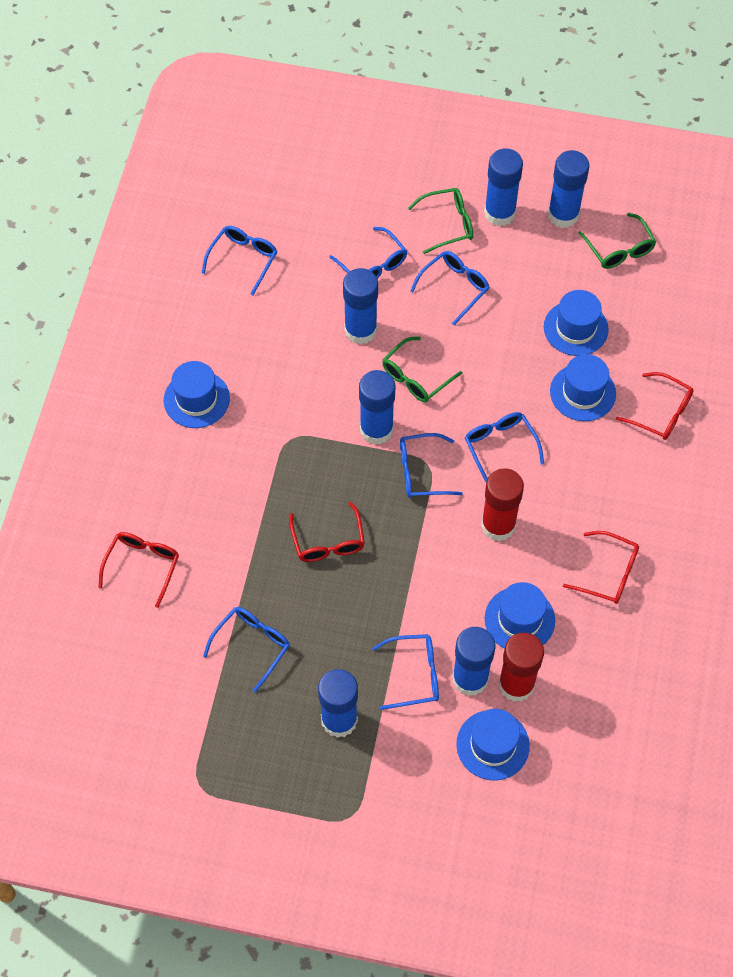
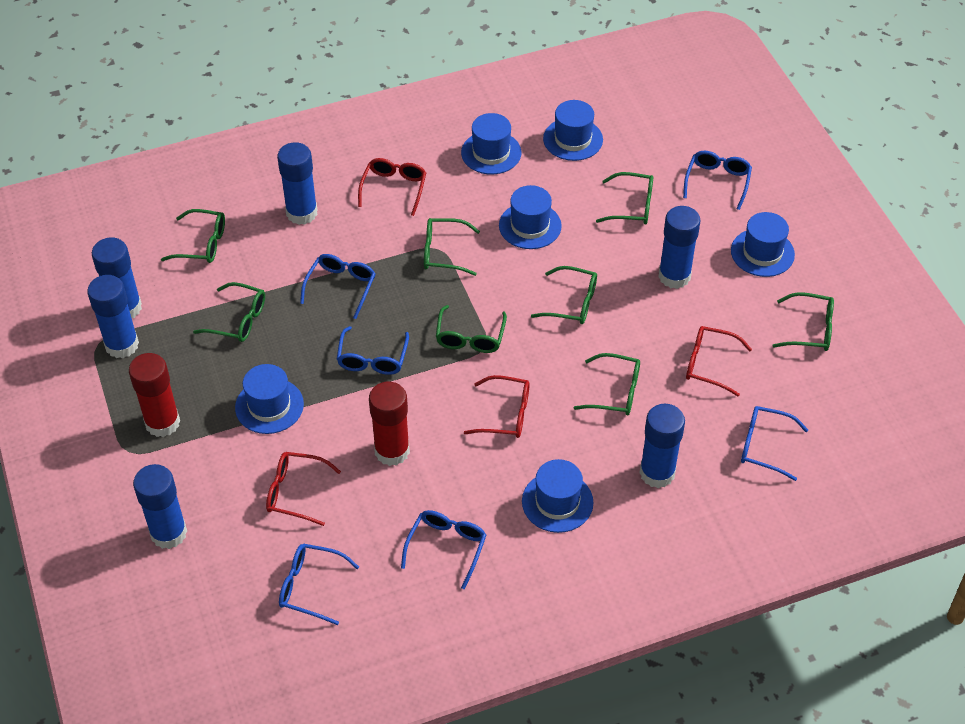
blue glasses: [202,226,278,295] [203,607,290,692] [329,227,407,279] [372,634,439,710] [400,433,463,498] [410,251,489,325] [465,412,544,482] = 7 -> [279,544,359,625] [300,254,376,319] [337,326,409,375] [401,510,486,589] [683,150,752,210] [741,406,808,481] = 6
blue hat: [164,361,230,428] [456,709,530,781] [485,582,555,649] [544,290,609,356] [550,354,616,421] = 5 -> [235,364,304,434] [461,113,521,174] [499,185,562,249] [522,459,594,533] [543,100,603,161] [731,212,795,277] = 6
green glasses: [382,337,462,402] [408,188,473,254] [579,213,656,269] = 3 -> [161,209,225,263] [193,282,265,342] [424,218,480,276] [436,305,507,353] [531,266,597,324] [574,353,640,415] [596,172,653,224] [773,292,834,351] = 8

